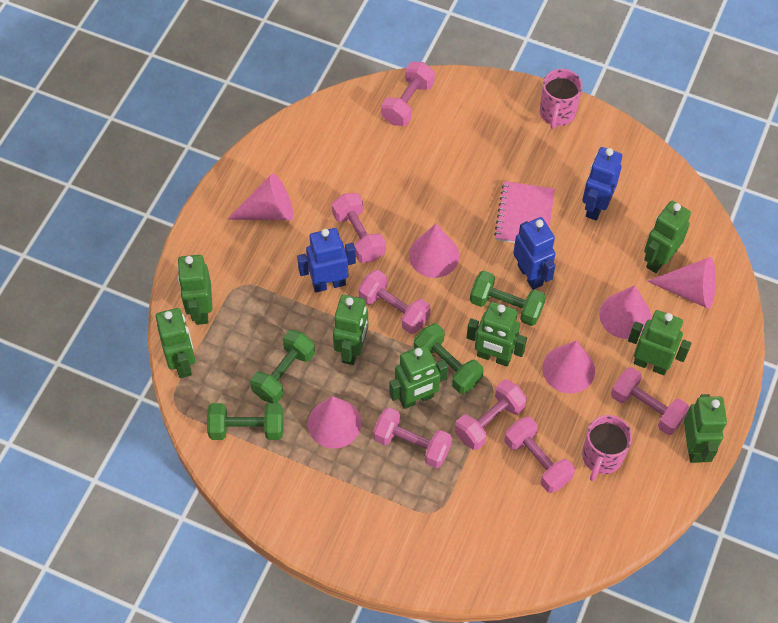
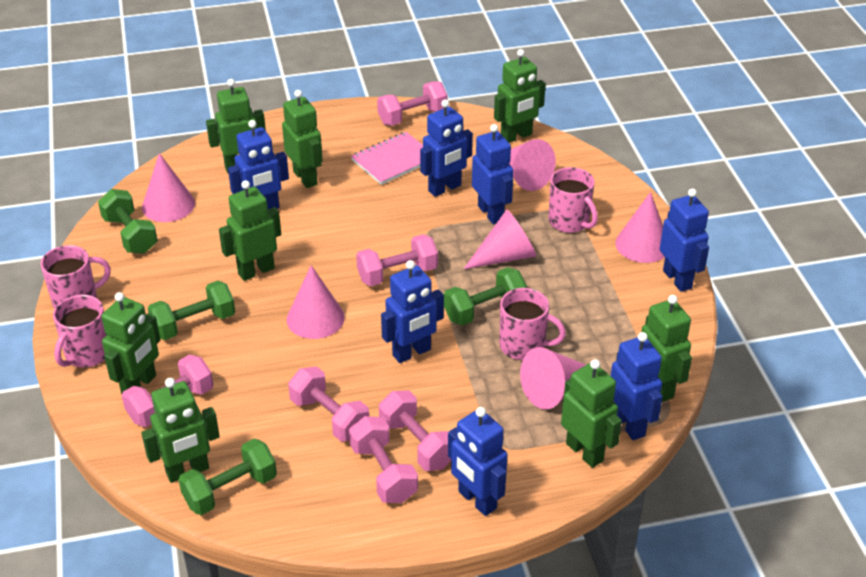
blue robot: [297,228,356,292] [513,217,556,290] [582,147,622,221] = 3 -> [228,120,289,209] [381,260,444,363] [420,99,473,197] [448,407,508,516] [472,124,513,224] [611,332,663,440] [660,188,709,292] = 7
pink dumbbell: [332,193,386,263] [358,270,431,334] [373,407,452,468] [381,62,435,126] [455,379,527,450] [504,417,575,493] [611,367,689,435] = 7 -> [122,355,213,427] [288,366,369,442] [349,416,418,503] [356,234,438,286] [377,81,448,126] [379,390,451,471] = 6
pink mug: [540,69,582,129] [582,415,632,481] = 2 -> [41,245,111,309] [53,295,107,367] [500,288,566,360] [548,167,598,233] = 4

